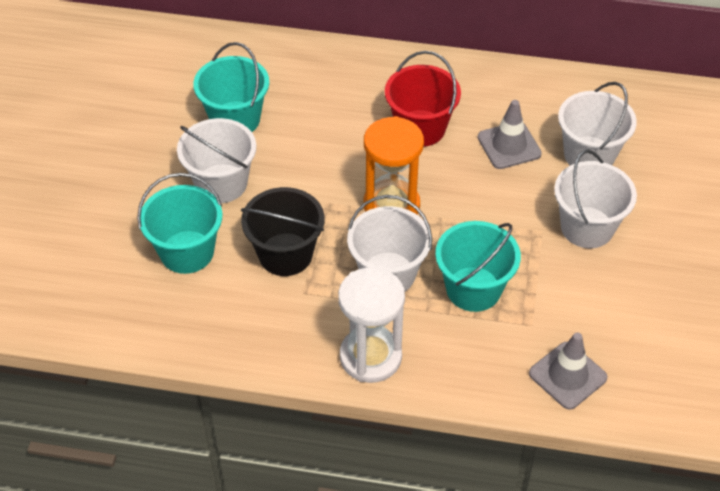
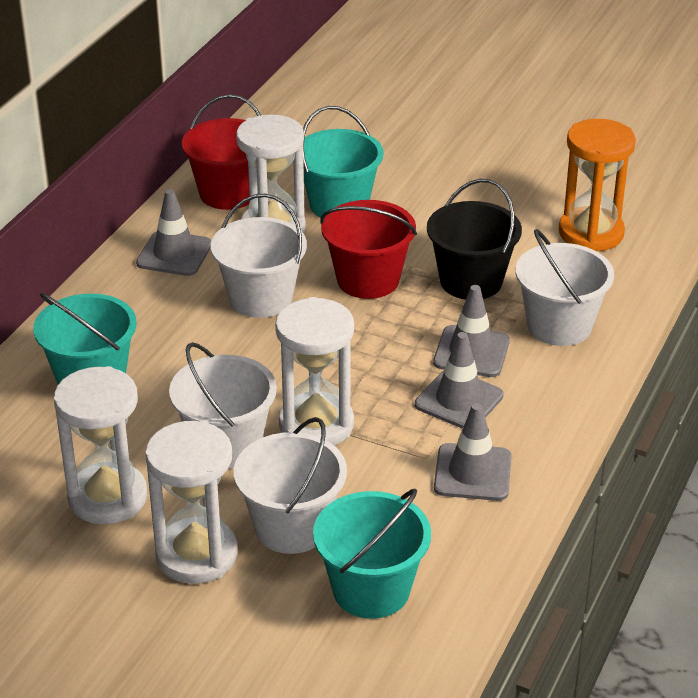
grey traffic cone: [477,100,542,169] [529,333,608,410] = 2 -> [136,189,212,276] [415,332,504,428] [433,285,510,377] [434,403,512,501] = 4
red bucket: [385,51,461,147] = 1 -> [182,94,261,210] [320,200,417,299] = 2
white hourglass: [338,267,405,383] = 1 -> [54,366,147,524] [145,421,238,584] [236,114,306,234] [275,297,354,446] = 4

